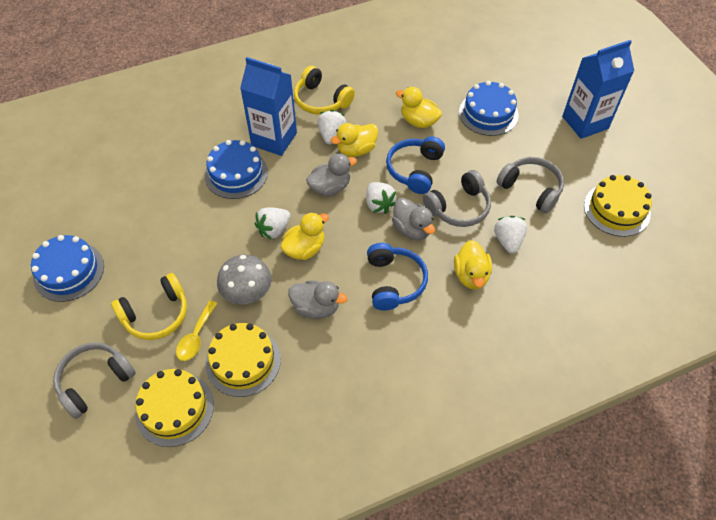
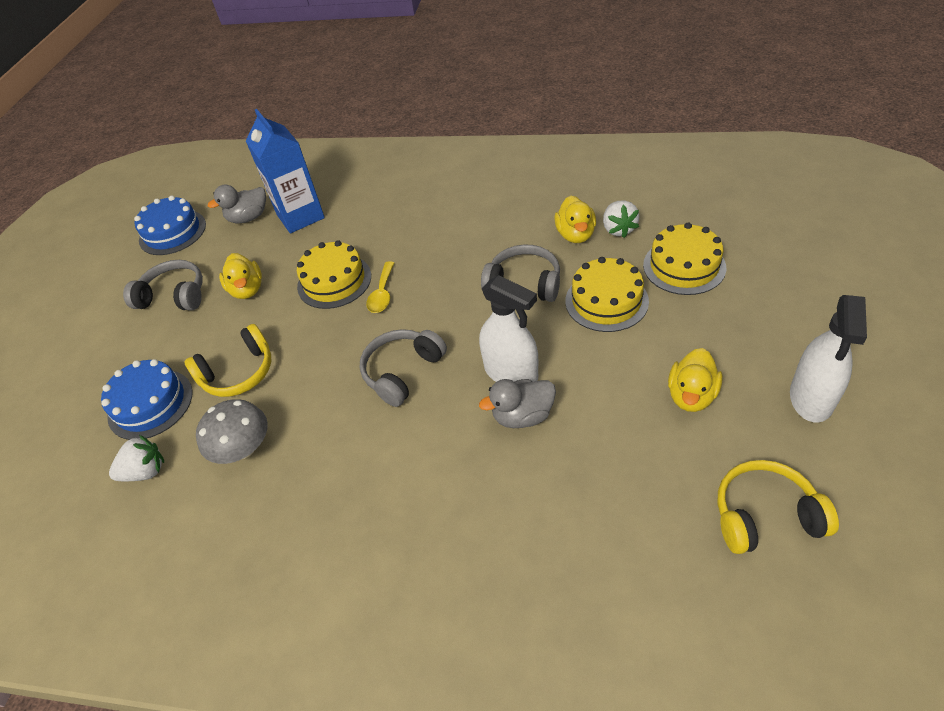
blue cake: [31,235,104,302] [205,140,268,199] [459,81,519,136] = 3 -> [101,359,193,440] [134,196,206,255] = 2
blue carton: [240,57,297,156] [562,40,634,139] = 2 -> [246,109,325,233] = 1
blue headphones: [367,243,428,310] [386,136,445,194] = 2 -> none = 0
grey duck: [288,281,347,319] [306,153,357,196] [392,198,435,240] = 3 -> [208,185,266,223] [479,379,556,428] = 2
white spray bottle: none = 0 -> [479,275,538,382] [790,295,867,423] = 2
white strawberry: [255,207,290,240] [318,110,347,144] [366,182,397,214] [494,216,527,254] = 4 -> [109,435,164,481] [603,200,639,238] = 2
yellow duck: [281,212,329,260] [331,123,378,157] [396,87,442,128] [454,240,492,289] = 4 -> [219,253,262,299] [554,196,596,243] [668,348,723,412] = 3

